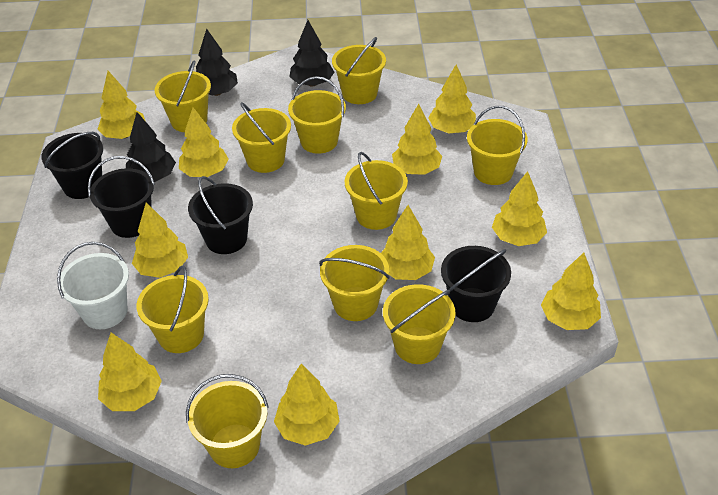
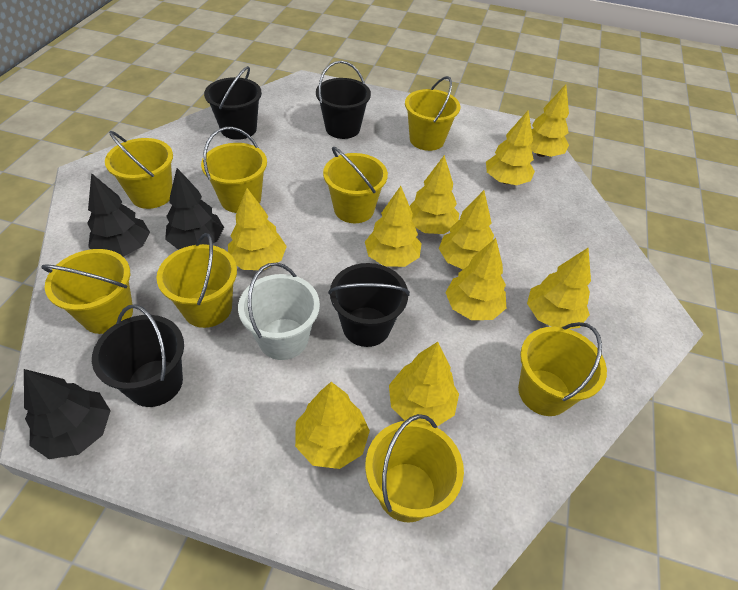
yellow bucket: [136,265,209,353] [155,60,211,132] [186,374,269,468] [232,102,291,173] [288,76,346,154] [319,245,390,321] [332,37,386,104] [345,152,408,230] [383,284,456,364] [467,106,528,185] = 10 -> [41,249,133,334] [105,131,173,209] [156,233,237,328] [201,127,267,213] [323,147,388,223] [365,414,464,522] [405,76,460,151] [518,322,607,416] = 8

